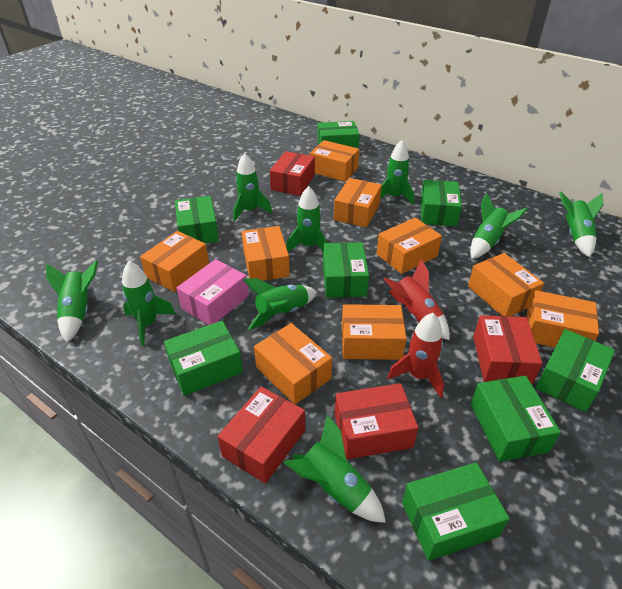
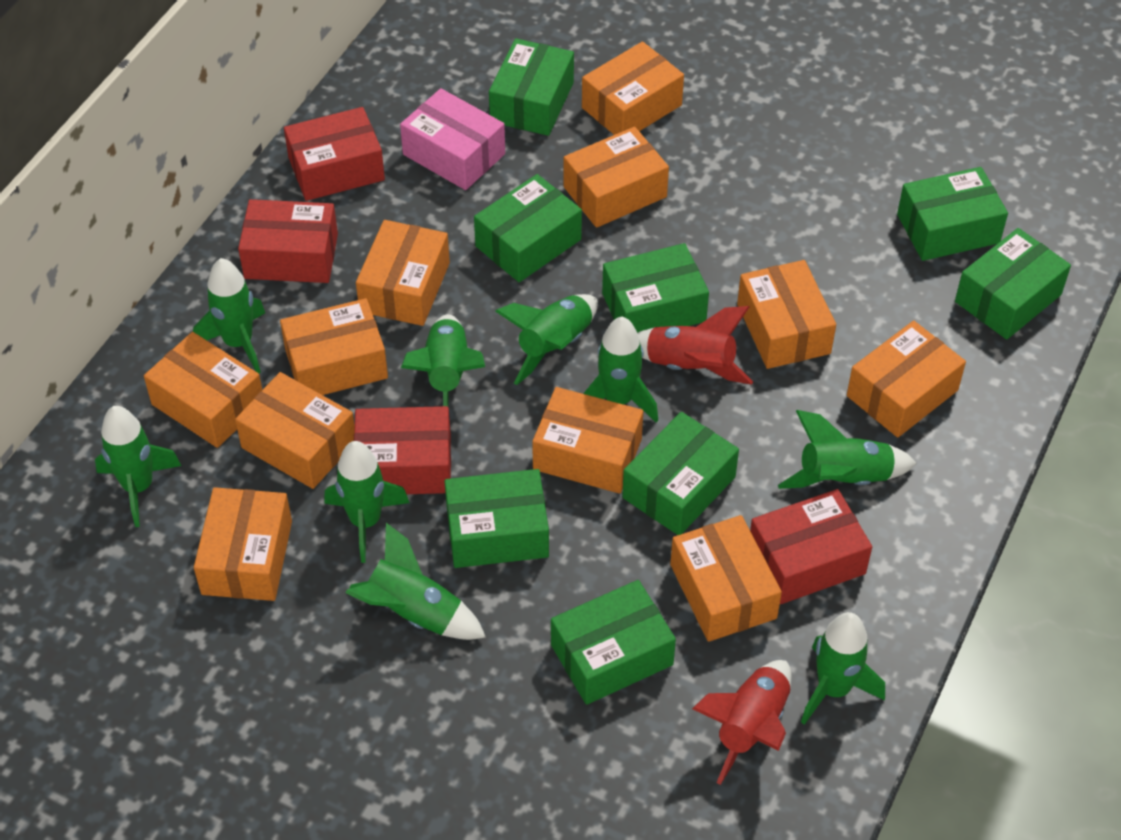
orange box: [140,231,209,292] [242,226,290,281] [254,323,332,405] [310,140,359,182] [334,178,382,228] [342,304,407,360] [376,217,442,274] [468,253,544,316] [527,290,599,348] = 9 -> [144,332,262,448] [194,487,292,601] [235,372,355,489] [280,298,388,395] [356,220,450,326] [532,387,643,494] [564,127,669,228] [582,41,684,135] [670,515,782,642] [737,260,836,369] [847,321,966,437] = 11

